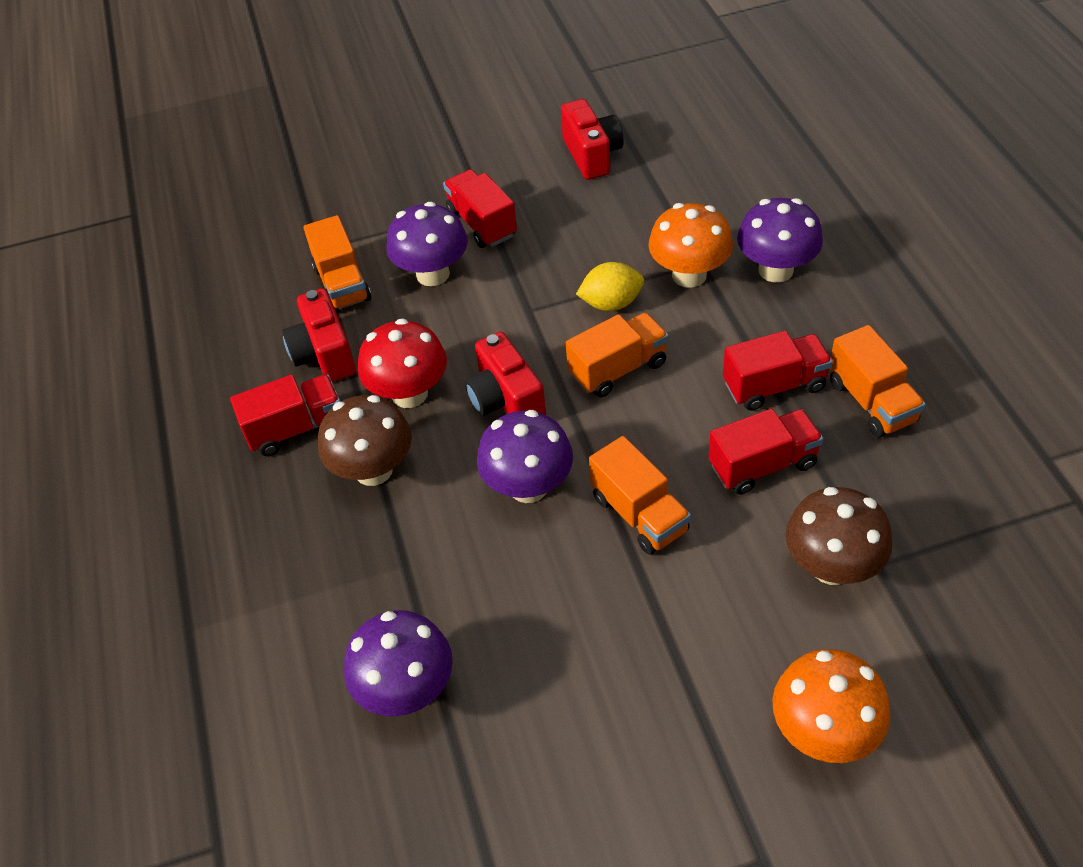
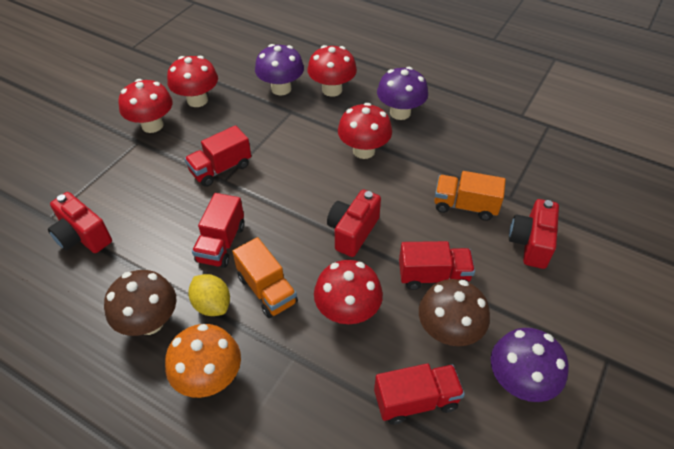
orange mushroom: [649,203,733,288] [772,649,890,763] = 2 -> [165,324,241,398] = 1
orange truck: [303,215,371,311] [566,313,669,397] [589,436,691,555] [830,325,926,437] = 4 -> [232,237,298,318] [434,171,506,221] = 2
purple mushroom: [344,610,453,716] [386,202,468,286] [477,410,573,503] [737,198,823,283] = 4 -> [255,44,304,95] [377,67,428,120] [491,328,569,402] = 3
red mushroom: [358,318,447,408] = 1 -> [118,79,173,133] [167,56,218,107] [308,45,357,97] [314,260,383,324] [338,103,392,159] = 5

